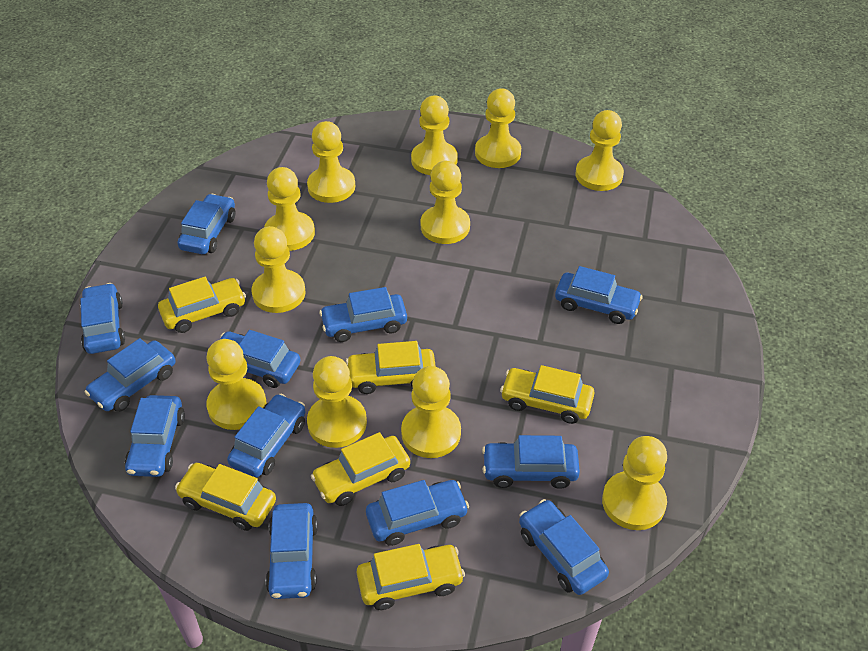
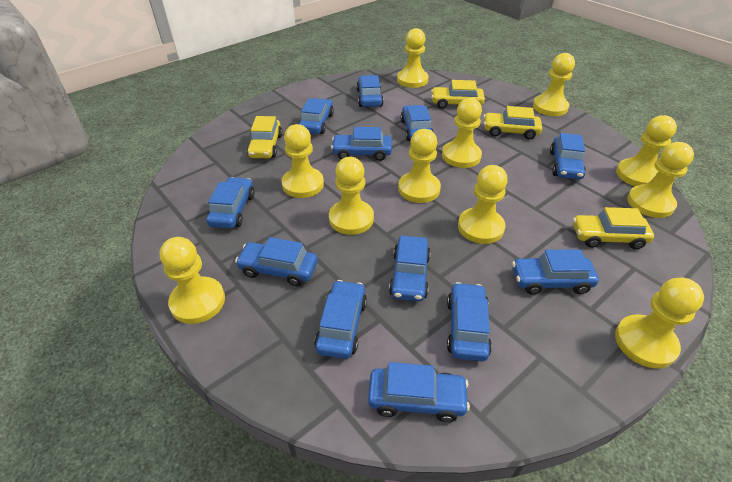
yellow car: [158,277,246,333] [175,463,276,531] [311,432,410,506] [346,341,436,394] [357,544,465,610] [500,365,594,424] = 6 -> [247,116,283,158] [431,80,485,109] [483,106,542,139] [573,207,654,249] = 4

